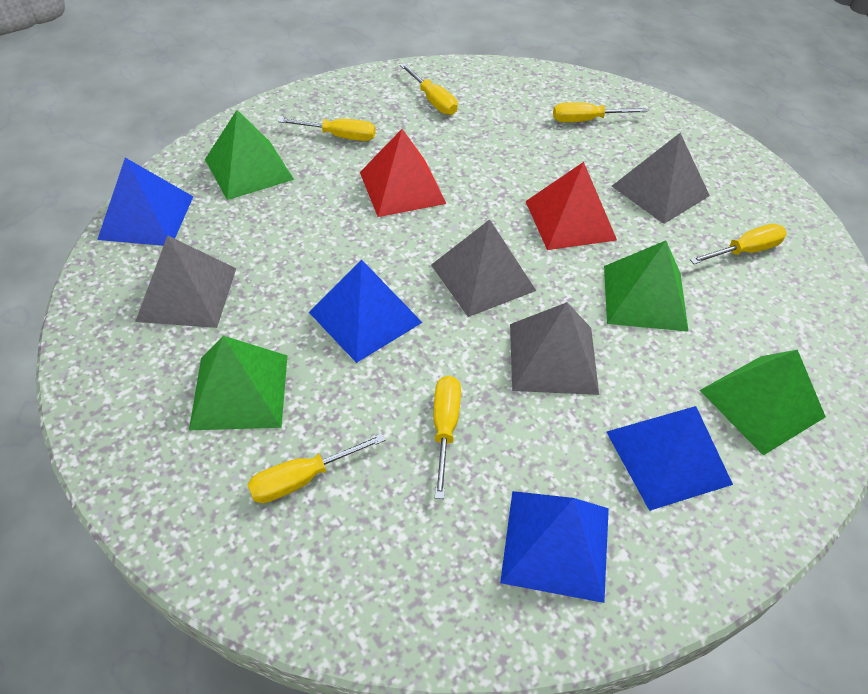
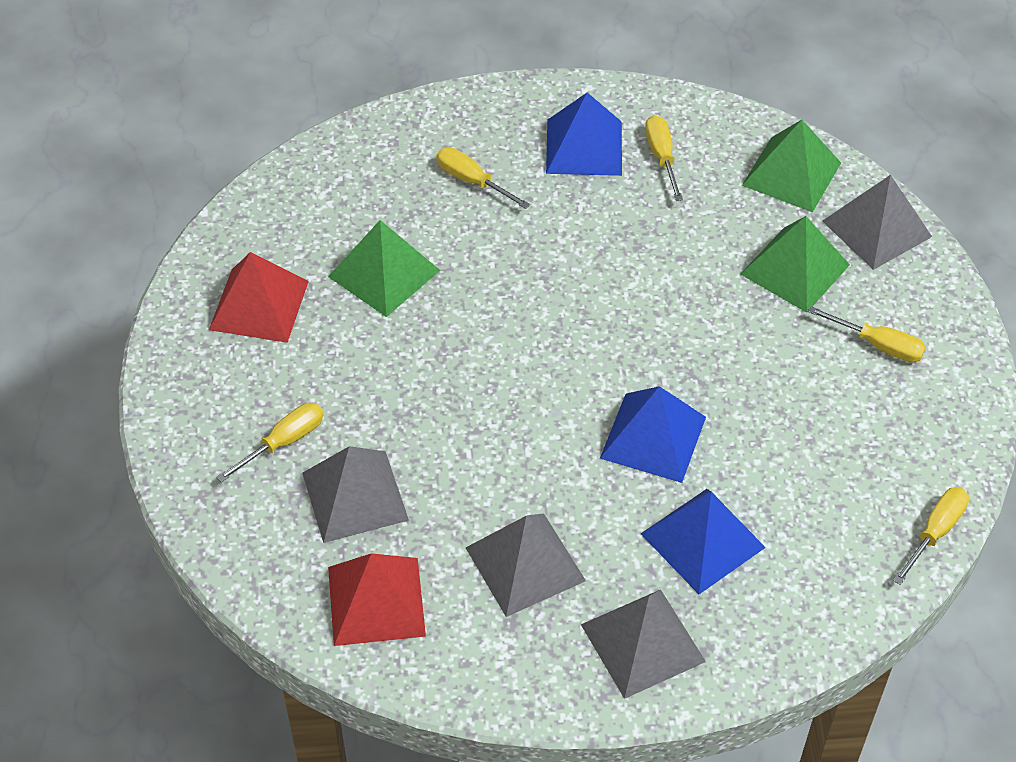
blue pyramid: [97,158,193,246] [309,260,423,363] [500,491,609,603] [607,406,733,511] = 4 -> [546,93,622,176] [600,386,706,483] [641,489,766,594] = 3
green pyramid: [189,336,288,430] [205,110,294,200] [604,241,689,332] [700,350,826,455] = 4 -> [328,220,440,317] [741,216,850,312] [742,120,841,212] = 3
yellow screwdriver: [247,433,386,503] [278,118,376,141] [400,63,458,115] [434,376,461,499] [553,102,647,122] [690,224,787,264] = 6 -> [216,403,324,482] [436,147,530,209] [645,115,683,201] [808,306,926,362] [893,487,969,585] = 5

